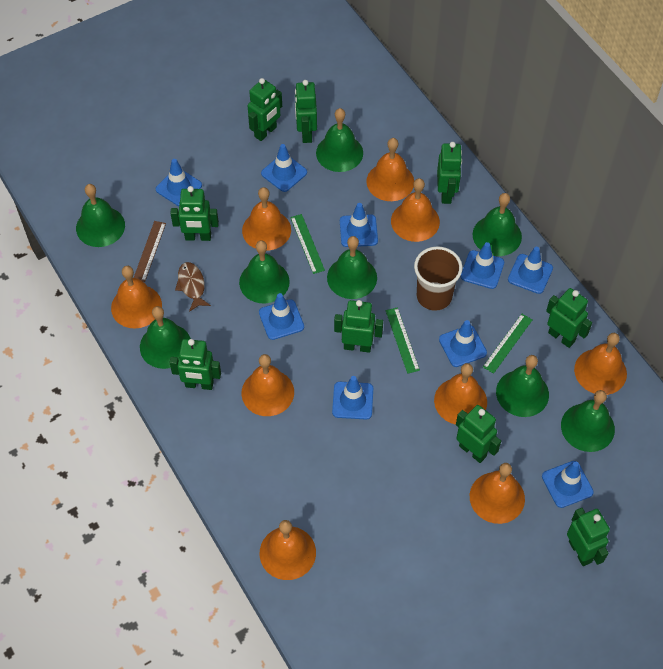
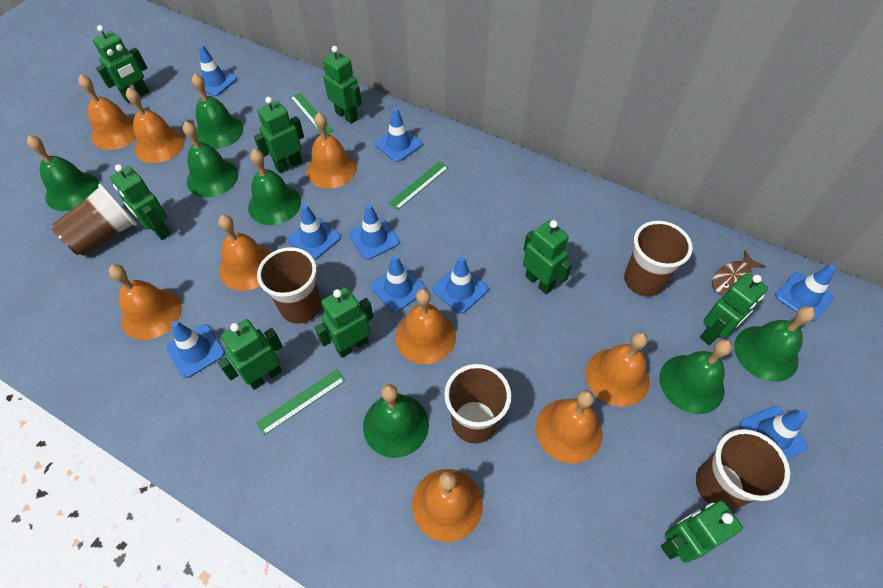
brown cup: [414,246,462,311] = 1 -> [52,184,137,256] [257,247,321,324] [444,364,511,444] [624,221,693,296] [696,429,790,510] = 5
brown ruler: [134,221,166,282] = 1 -> none = 0
green bell: [76,184,125,247] [140,306,191,369] [239,240,290,304] [316,108,363,172] [327,236,377,299] [473,193,522,256] [496,355,549,417] [561,390,615,452] = 8 -> [27,135,99,211] [183,121,238,197] [192,73,243,149] [248,149,301,225] [363,384,429,458] [659,339,732,414] [734,306,816,382] = 7

